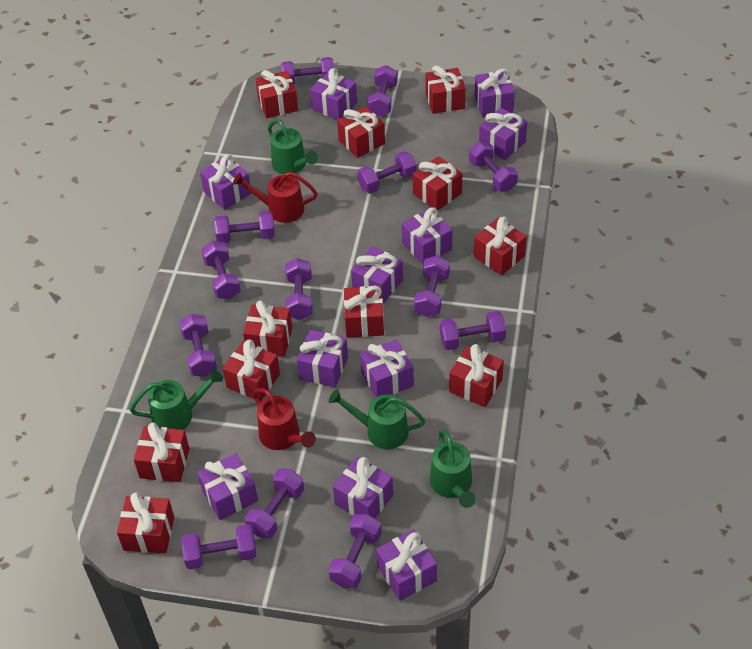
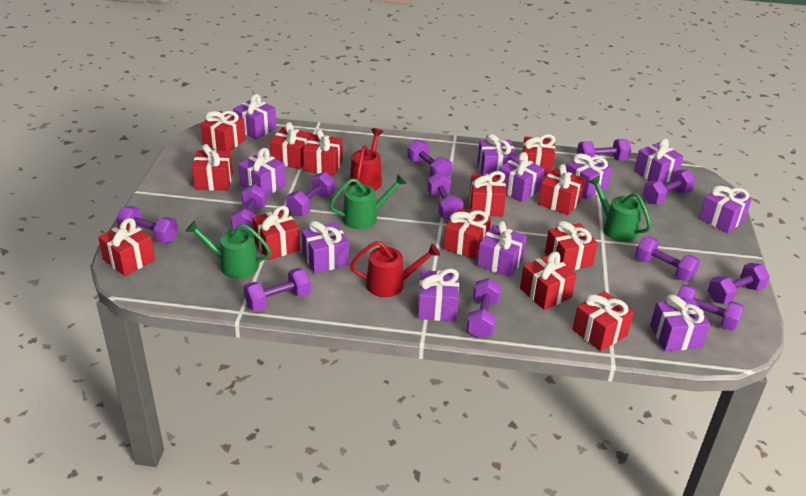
green watering can: [130,369,223,430] [268,119,318,174] [329,389,425,449] [430,429,476,508] = 4 -> [186,220,271,279] [329,174,407,230] [589,176,651,242] = 3
purple dumbbell: [179,314,217,377] [182,524,256,569] [201,241,241,299] [214,211,275,243] [245,469,304,539] [281,57,334,84] [285,258,313,320] [328,514,381,588] [357,151,417,194] [368,65,397,117] [414,255,450,317] [440,311,506,350] [469,142,518,192] = 13 -> [116,206,178,243] [231,184,267,232] [244,268,311,312] [286,172,335,216] [407,139,452,176] [427,172,464,220] [467,278,501,338] [577,139,631,161] [635,236,700,281] [643,170,695,204] [677,285,744,331] [707,263,770,304] = 12
red gift: [117,493,174,553] [134,422,189,482] [223,339,280,402] [243,300,292,357] [256,70,298,118] [337,106,385,158] [344,285,384,338] [413,156,462,211] [425,65,466,114] [449,344,504,407] [474,216,527,275] = 11 -> [98,218,155,276] [192,144,233,191] [201,111,246,151] [252,206,300,260] [270,122,312,169] [303,129,343,176] [444,208,491,259] [470,171,506,217] [520,252,577,310] [522,134,556,177] [538,164,585,215] [545,221,598,270] [573,291,634,351] = 13

